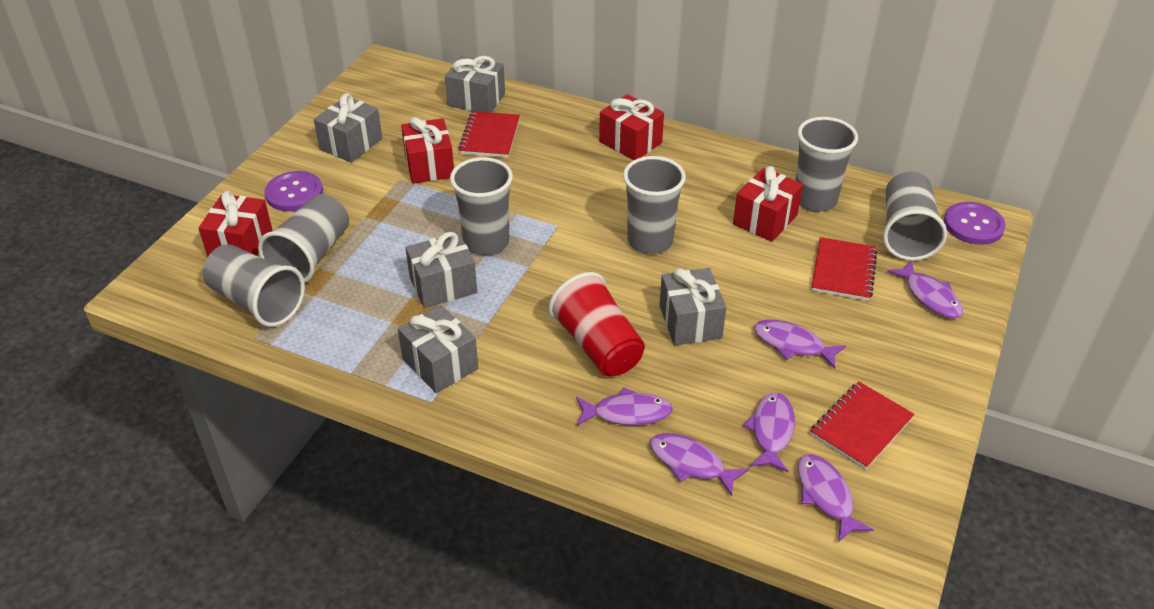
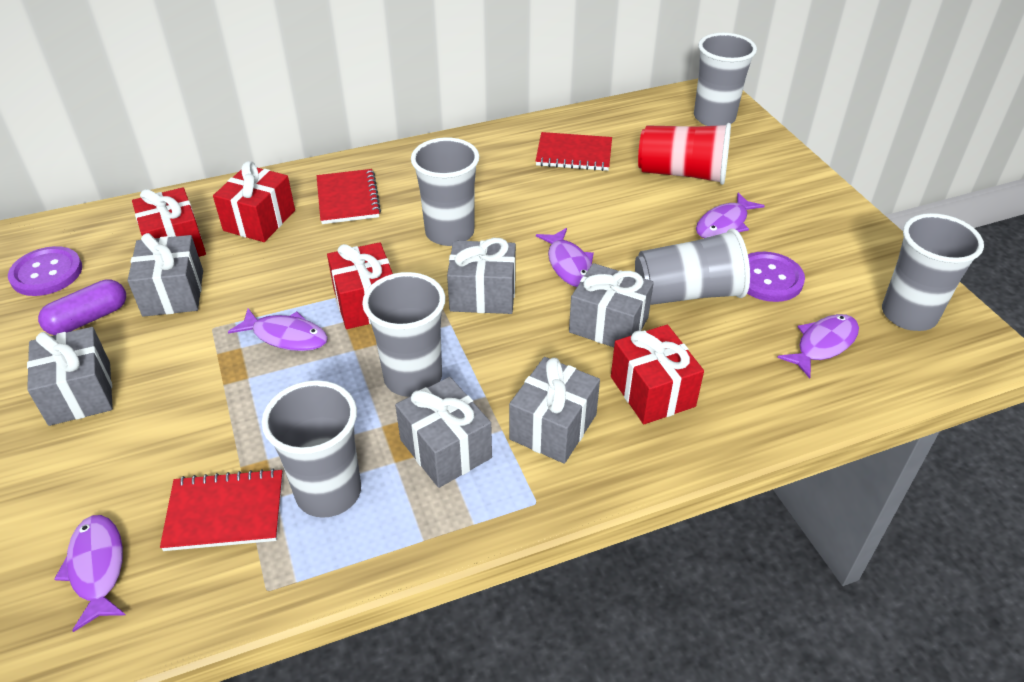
grey gift: [314,93,382,163] [398,305,478,393] [405,232,477,308] [445,56,505,113] [659,268,726,345] = 5 -> [27,327,113,426] [128,233,203,317] [395,377,492,488] [447,238,516,314] [509,357,600,464] [569,263,654,347] = 6
purple capsule: none = 0 -> [38,279,126,335] = 1
purple fish: [576,387,673,426] [650,433,749,497] [743,393,795,472] [754,320,846,369] [798,454,874,542] [887,260,963,318] = 6 -> [54,515,126,632] [228,308,328,351] [536,228,594,287] [696,192,765,238] [777,314,859,378] = 5

